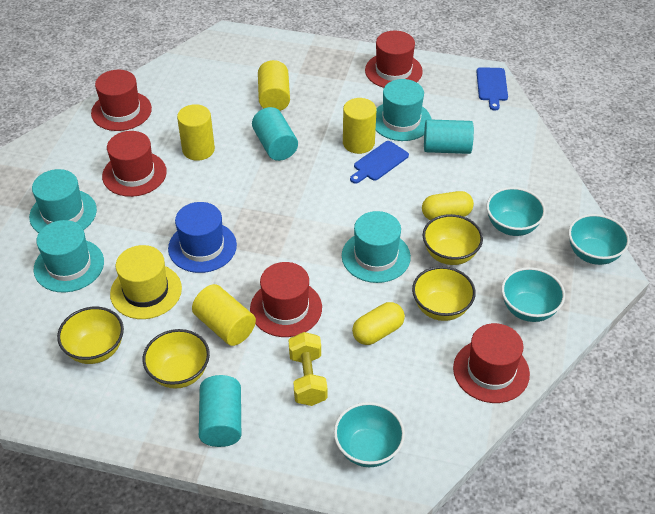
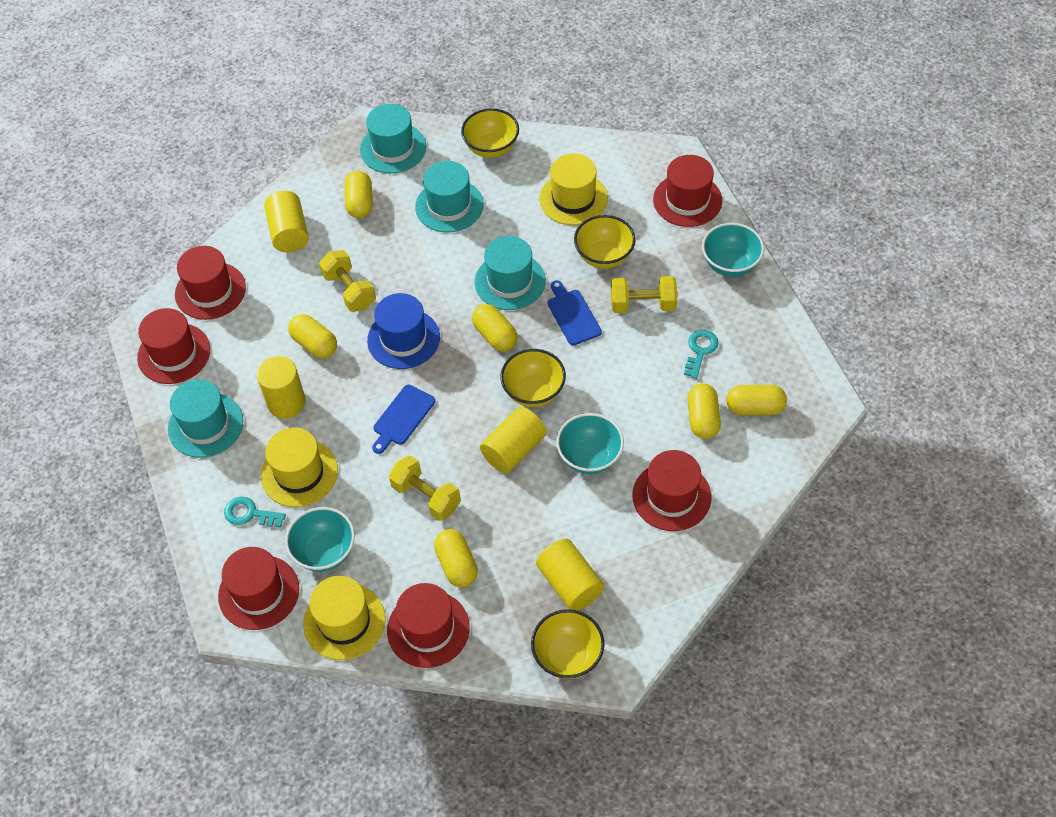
red hat: [91,70,152,131] [102,131,167,197] [250,262,322,337] [365,31,423,88] [453,323,530,403] = 5 -> [137,308,210,384] [175,246,246,320] [218,547,299,630] [387,583,470,668] [632,450,711,531] [653,155,722,227] = 6
turquoise bowl: [334,402,405,467] [486,187,546,236] [501,267,565,322] [568,214,630,265] = 4 -> [285,507,355,572] [556,413,624,474] [702,223,764,277] = 3
turquoise cylinder: [199,375,241,447] [252,107,298,161] [424,119,474,154] = 3 -> none = 0
turquoise key: none = 0 -> [224,496,286,527] [684,330,719,379] = 2
yellow capsule: [352,302,405,345] [422,191,474,220] = 2 -> [288,314,337,358] [345,171,373,218] [434,529,478,588] [472,304,518,352] [687,383,721,439] [726,385,787,415] = 6
yellow dumbbell: [289,332,327,406] = 1 -> [319,250,376,312] [389,455,461,521] [611,276,677,313] = 3
yellow hat: [110,245,182,319] = 1 -> [261,427,338,507] [303,576,386,660] [539,153,608,225] = 3

